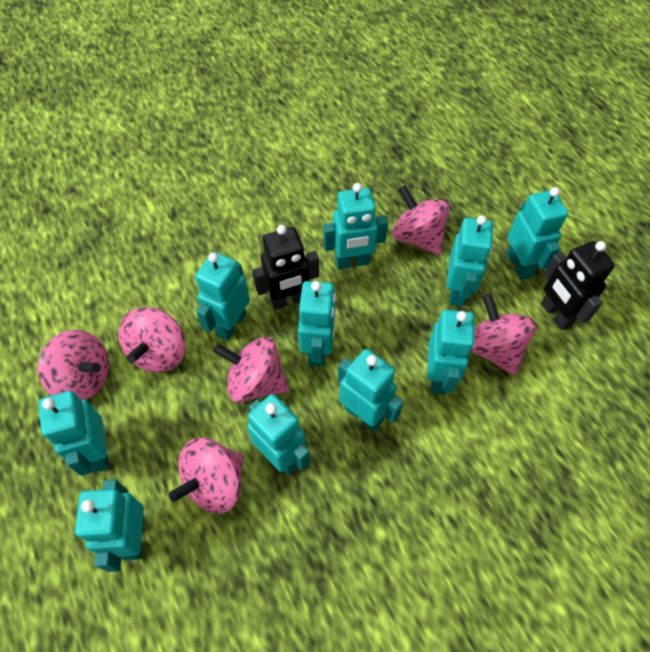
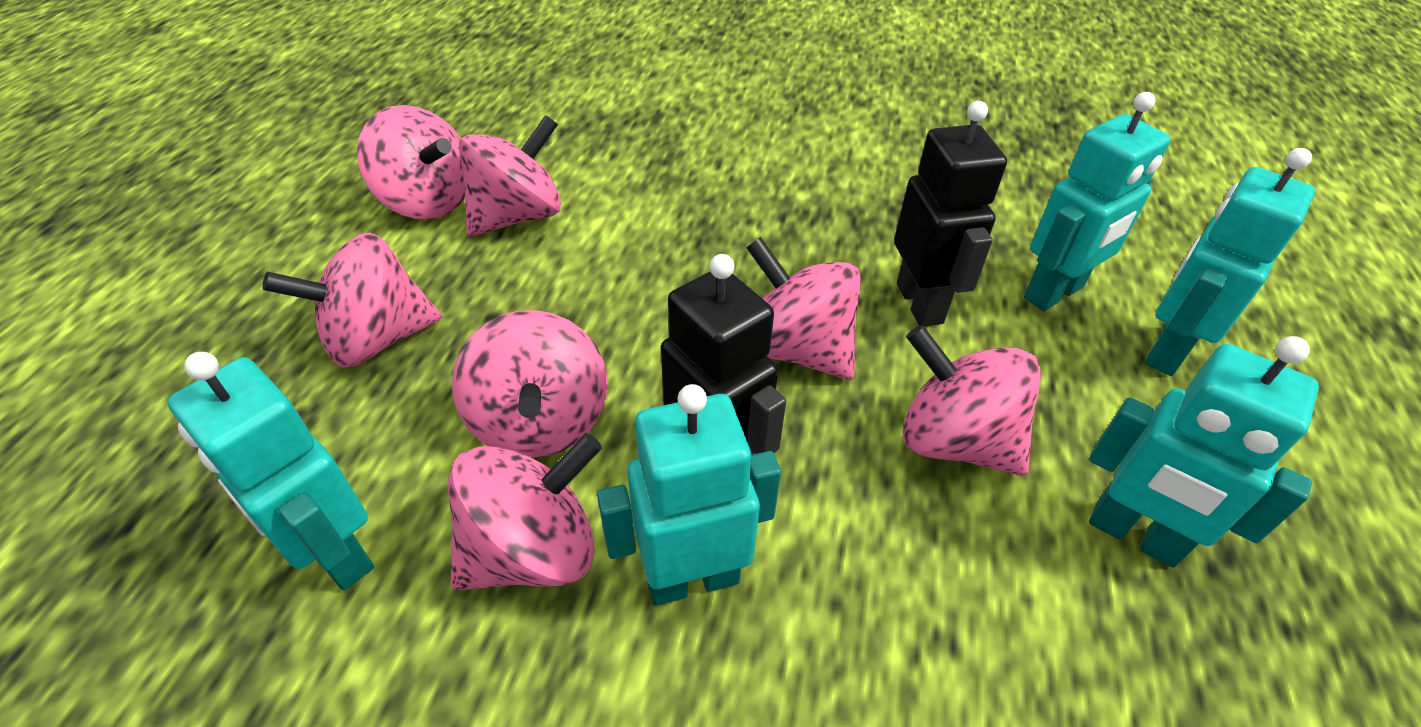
pink spinning top: [38,330,109,400] [118,307,186,372] [169,438,244,514] [213,337,289,402] [392,185,450,255] [471,294,536,375] = 6 -> [263,233,442,367] [357,105,465,220] [448,433,602,590] [452,310,608,458] [459,115,561,237] [746,237,861,380] [903,325,1041,476] = 7
turquoise robot: [38,391,109,476] [75,479,144,572] [195,252,250,341] [247,394,310,475] [298,281,336,366] [323,183,388,269] [338,349,403,431] [427,310,475,394] [447,215,493,306] [507,187,568,280] = 10 -> [167,352,374,590] [597,384,781,606] [1024,92,1171,311] [1089,336,1319,568] [1145,148,1315,376] = 5

